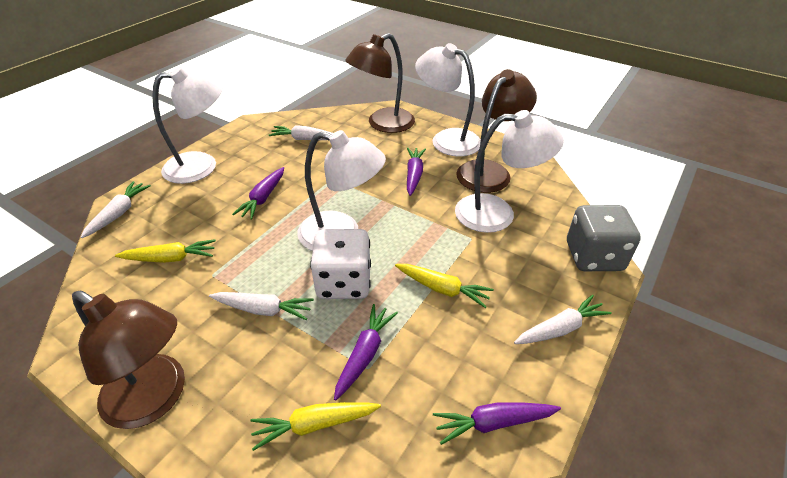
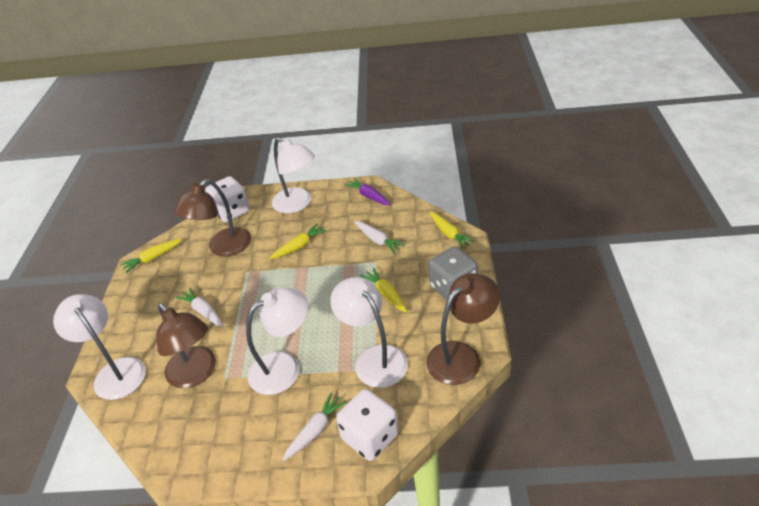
purple carrot: [232,167,284,220] [334,304,398,401] [407,148,426,196] [433,402,561,445] = 4 -> [344,178,391,205] = 1
white carrot: [81,181,151,238] [209,292,314,320] [269,125,333,140] [514,295,612,344] = 4 -> [176,287,223,326] [283,393,347,461] [355,221,405,254] = 3
white dice: [310,229,371,299] = 1 -> [205,176,250,222] [336,389,399,461] = 2
yellow carrot: [115,239,216,263] [250,402,381,451] [395,264,494,308] = 3 -> [120,239,182,273] [270,223,327,259] [360,268,407,313] [429,212,475,249] = 4

